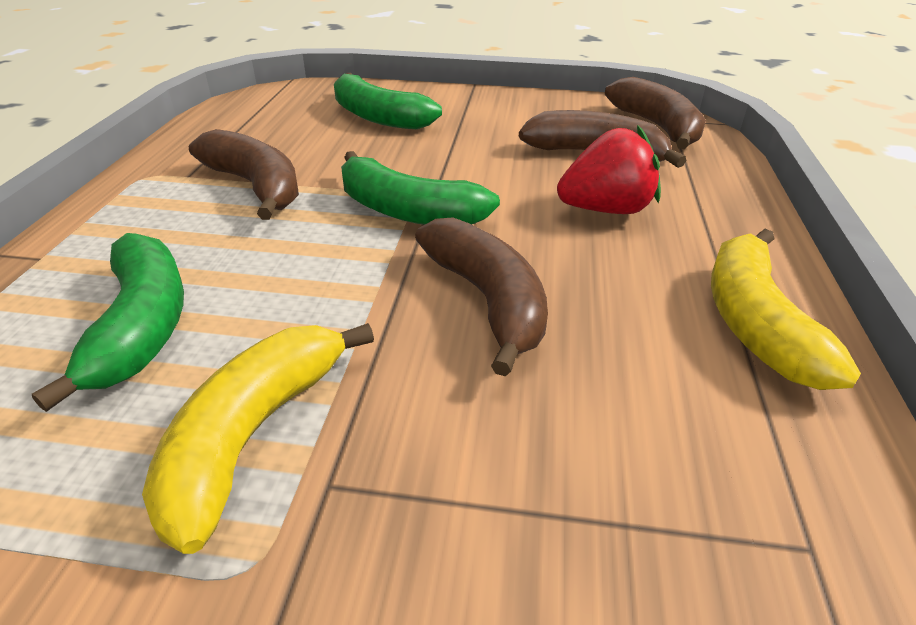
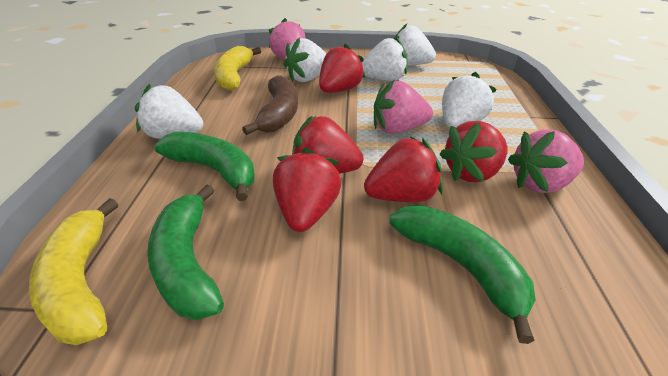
brown banana: [189,129,299,220] [415,217,548,376] [519,110,687,168] [605,77,706,149] = 4 -> [242,76,298,135] = 1
pink strawberry: none = 0 -> [269,18,306,59] [374,80,433,134] [508,129,584,193] = 3
red strawberry: [557,125,661,214] = 1 -> [273,148,341,232] [292,115,364,174] [319,43,365,93] [364,137,443,202] [440,121,507,183] = 5
white strawberry: none = 0 -> [135,84,203,139] [283,37,326,82] [362,37,408,81] [394,24,436,66] [442,72,497,128] = 5

